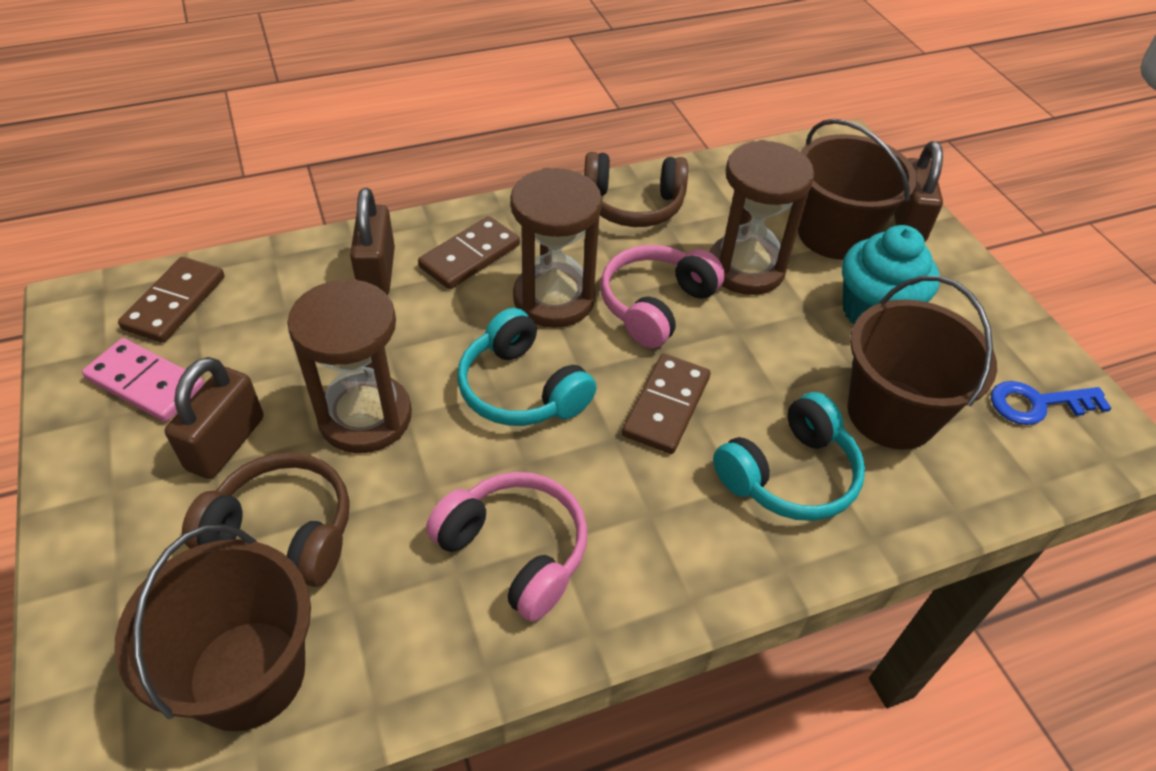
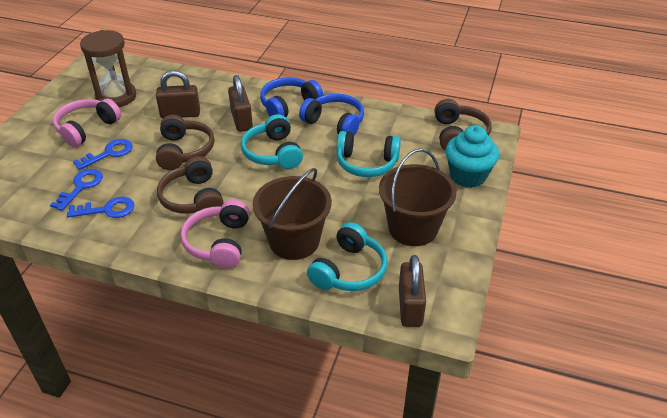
blue headphones: none = 0 -> [260,77,323,117] [299,93,364,136] = 2
blue key: [991,381,1112,425] = 1 -> [50,169,103,211] [67,196,134,218] [73,139,133,170] = 3
brown bucket: [115,525,311,731] [798,119,917,260] [847,276,997,450] = 3 -> [253,168,332,260] [379,149,457,246] = 2
brown domino: [118,257,225,343] [418,216,520,289] [622,354,711,454] = 3 -> none = 0
brown headphones: [182,452,350,587] [584,152,688,227] = 2 -> [156,115,215,170] [157,156,224,214] [435,99,492,150] = 3
brown hourglass: [287,278,412,453] [510,168,602,328] [710,140,814,295] = 3 -> [80,30,136,107] = 1
pink domino: [82,338,205,422] = 1 -> none = 0
turquoise headphones: [457,308,597,426] [713,392,865,521] = 2 -> [241,114,303,169] [307,222,388,291] [336,131,401,177] = 3

